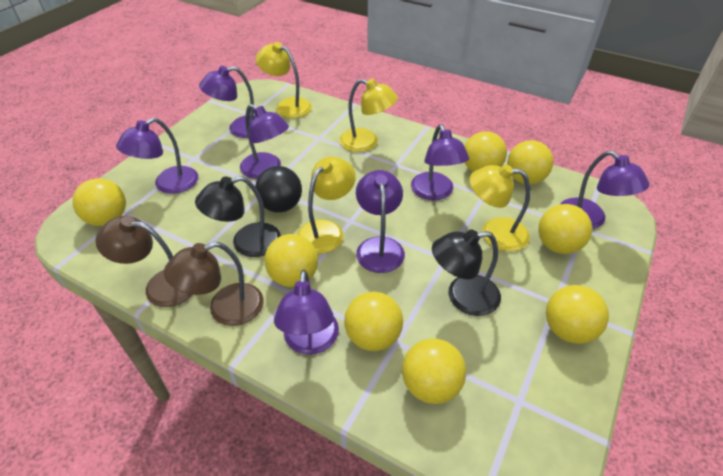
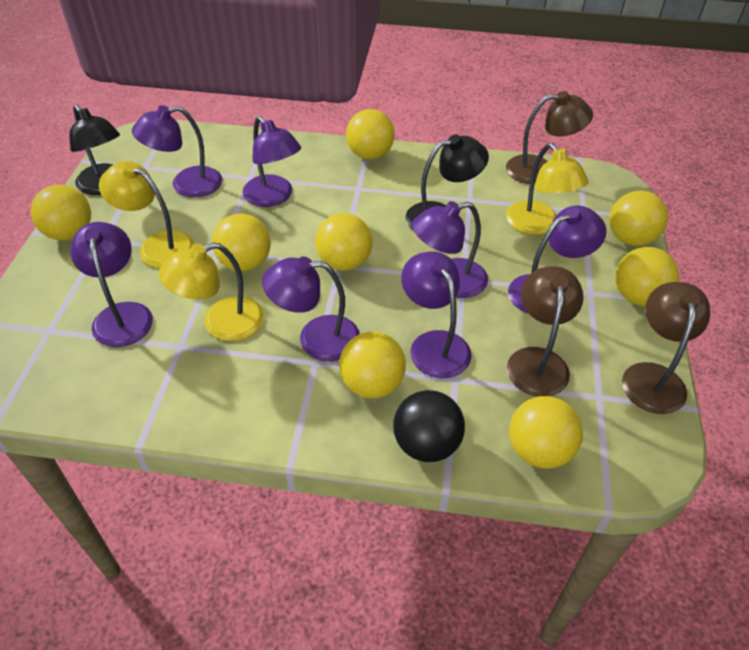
brown lamp: [95,216,193,307] [164,242,263,326] = 2 -> [506,91,593,185] [507,266,584,397] [622,282,710,414] = 3
yellow lamp: [255,42,312,118] [297,156,356,254] [339,79,398,152] [469,164,530,251] = 4 -> [99,161,194,268] [159,242,264,341] [506,143,589,235] = 3

